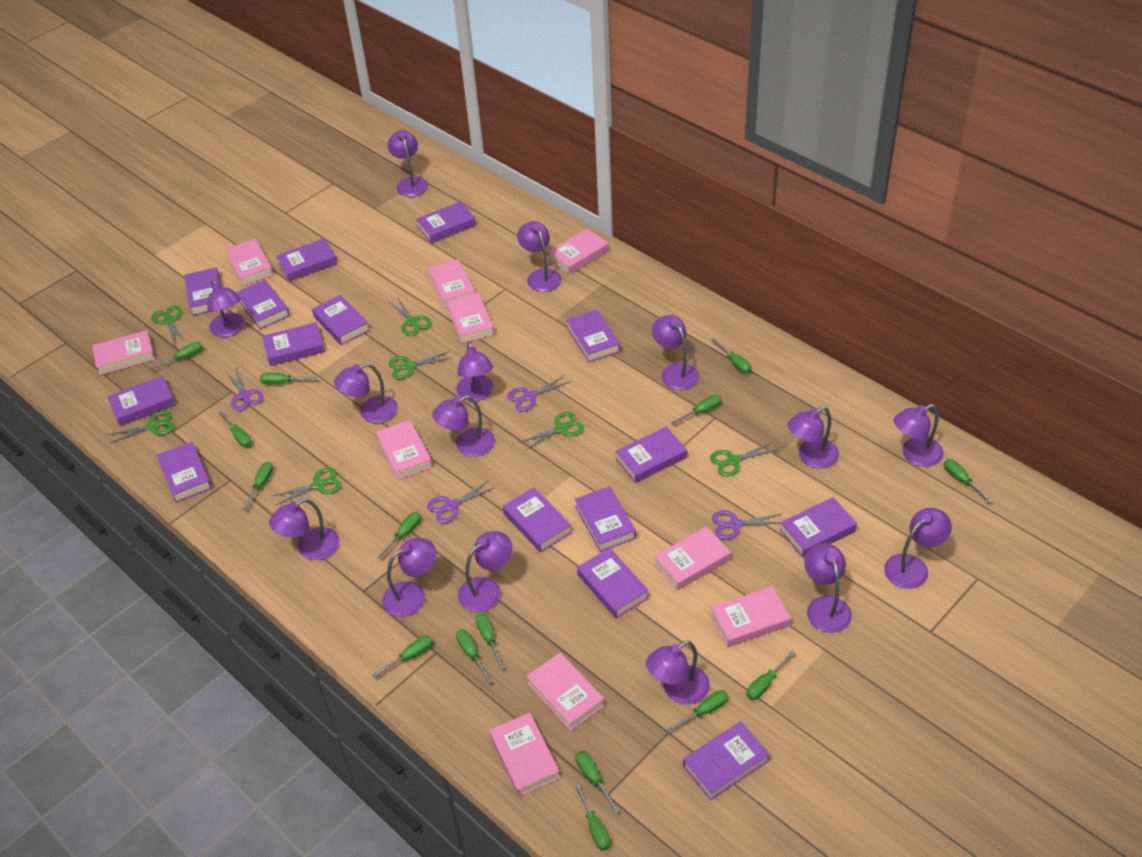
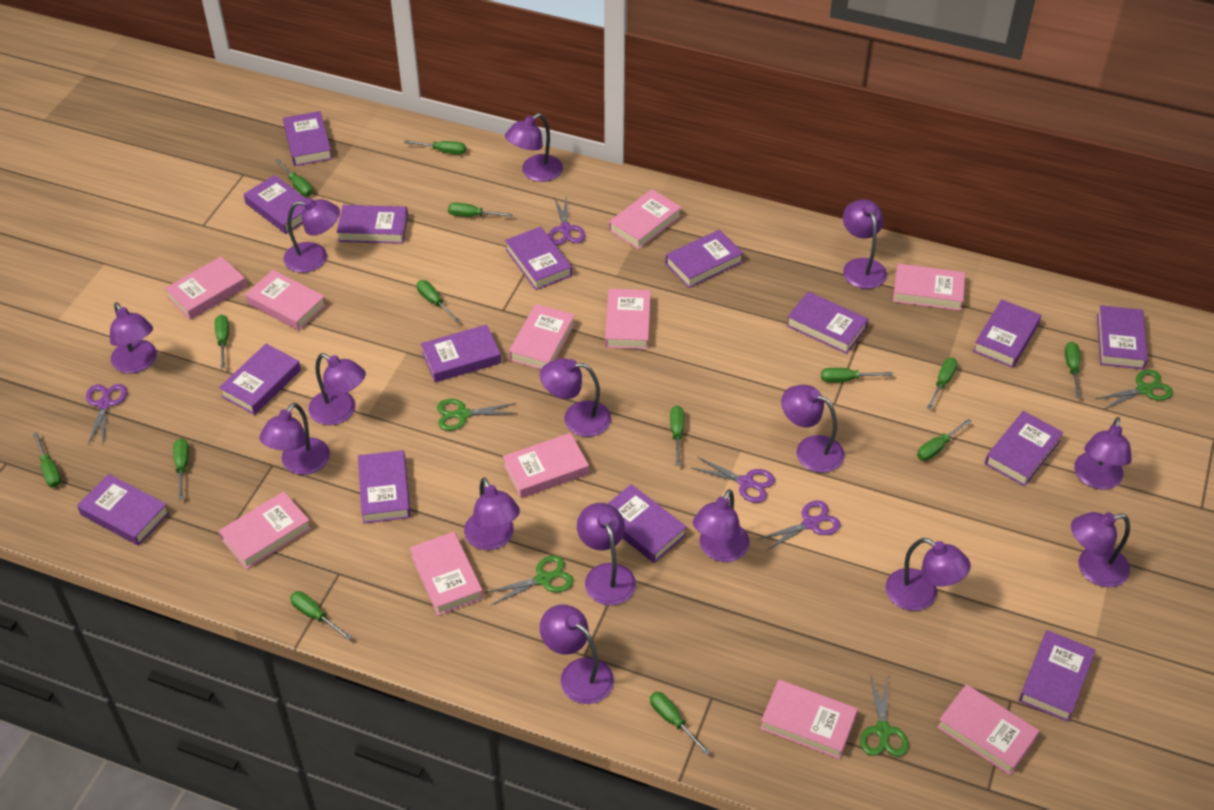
green scissors: [107,411,174,444] [151,305,185,344] [273,467,342,505] [388,296,432,336] [389,351,452,379] [520,411,584,450] [710,442,778,477] = 7 -> [437,399,518,431] [485,555,574,605] [860,674,908,757] [1096,370,1173,410] = 4
green screwdriver: [149,342,203,370] [218,411,252,447] [242,462,273,511] [260,373,317,384] [372,636,433,678] [377,512,421,559] [456,629,492,684] [476,613,504,670] [574,782,611,851] [575,751,619,813] [667,690,728,733] [670,395,722,425] [711,338,752,373] [746,651,795,700] [944,459,992,503] = 15 -> [33,432,61,487] [173,438,189,500] [215,315,229,369] [275,159,313,196] [290,591,352,640] [404,140,466,155] [417,280,460,323] [448,203,513,217] [650,692,710,755] [670,406,684,466] [821,368,893,383] [917,419,972,461] [927,358,958,409] [1065,342,1081,398] = 14
pink book: [92,330,155,375] [226,239,274,286] [376,420,433,480] [428,259,476,308] [446,292,495,343] [489,713,560,796] [526,653,605,731] [548,228,609,274] [654,526,731,590] [711,586,791,647] = 10 -> [165,256,247,320] [219,491,311,569] [245,270,326,331] [410,532,483,616] [503,433,589,498] [509,304,575,369] [605,289,651,349] [609,189,682,250] [760,680,858,759] [893,264,965,311] [937,684,1039,775] = 11

